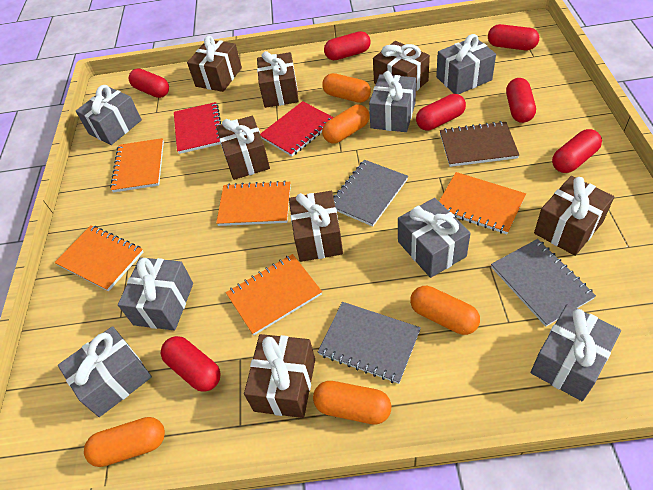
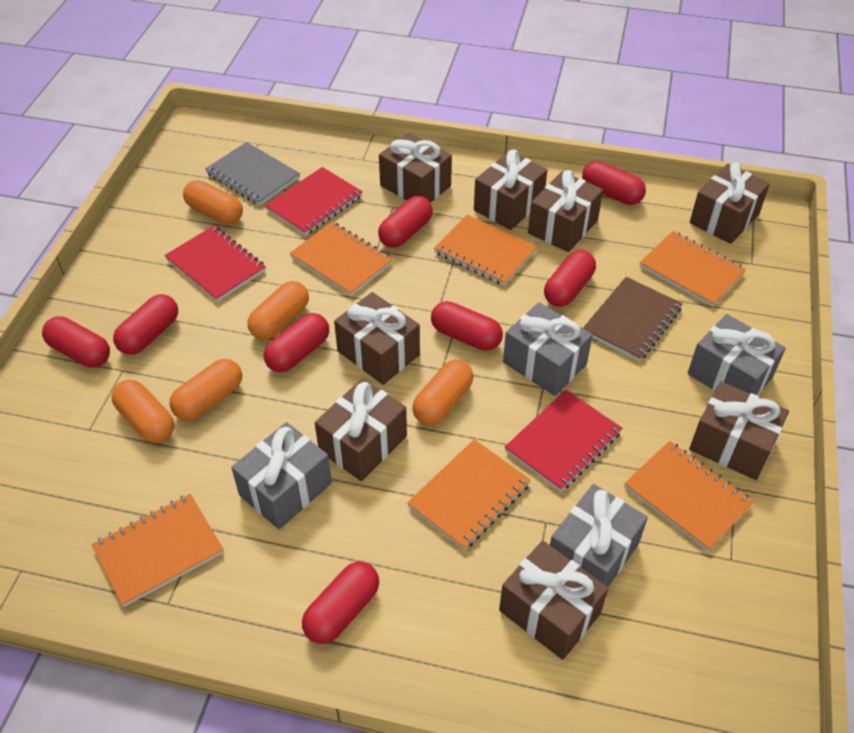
brown gift: [187,36,242,92] [216,115,270,180] [244,334,315,418] [257,51,299,108] [289,191,343,262] [373,41,430,91] [534,176,614,256] = 7 -> [315,379,407,481] [334,292,420,385] [379,133,452,203] [474,150,547,230] [499,540,608,660] [528,170,603,252] [689,382,789,480] [690,163,770,244] = 8
grey gift: [58,326,152,417] [76,85,142,145] [118,257,193,330] [369,71,416,132] [398,198,471,278] [436,34,496,94] [531,304,621,401] = 7 -> [231,422,332,529] [503,302,593,396] [550,484,648,587] [688,314,786,396] = 4
grey notebook: [318,302,421,384] [333,160,408,227] [491,239,596,327] = 3 -> [205,142,300,206] = 1
orange notebook: [54,225,143,292] [110,138,164,192] [216,181,291,226] [226,254,322,336] [439,172,526,234] = 5 -> [92,494,224,607] [289,222,393,296] [407,439,531,550] [434,215,537,286] [624,441,754,551] [640,231,746,307] = 6
red capsule: [129,68,169,98] [161,336,221,392] [324,31,371,60] [416,94,466,131] [488,24,539,50] [506,78,536,123] [552,129,602,173] = 7 -> [42,316,110,368] [113,294,178,355] [264,313,329,373] [302,562,379,644] [378,196,433,248] [431,301,503,351] [544,250,596,307] [582,161,646,205] = 8
red notebook: [174,102,221,154] [260,101,334,157] = 2 -> [164,226,266,302] [265,167,363,236] [505,390,622,492] = 3

